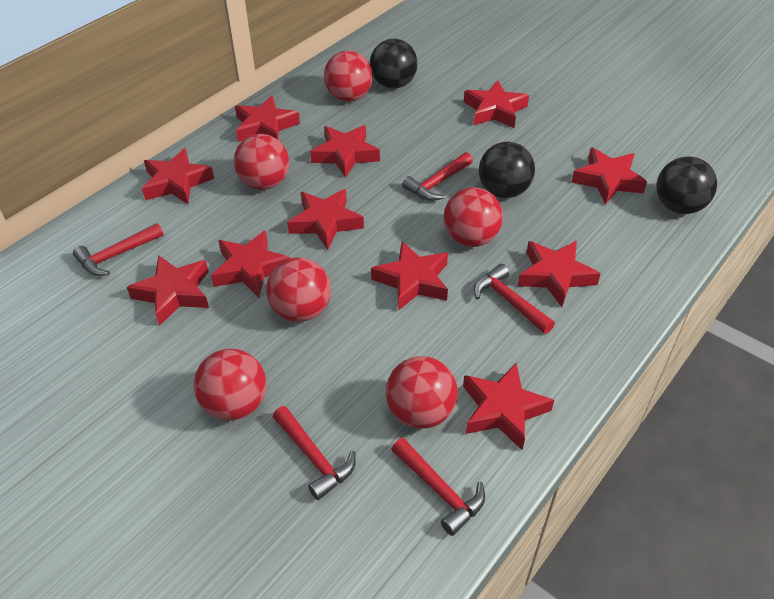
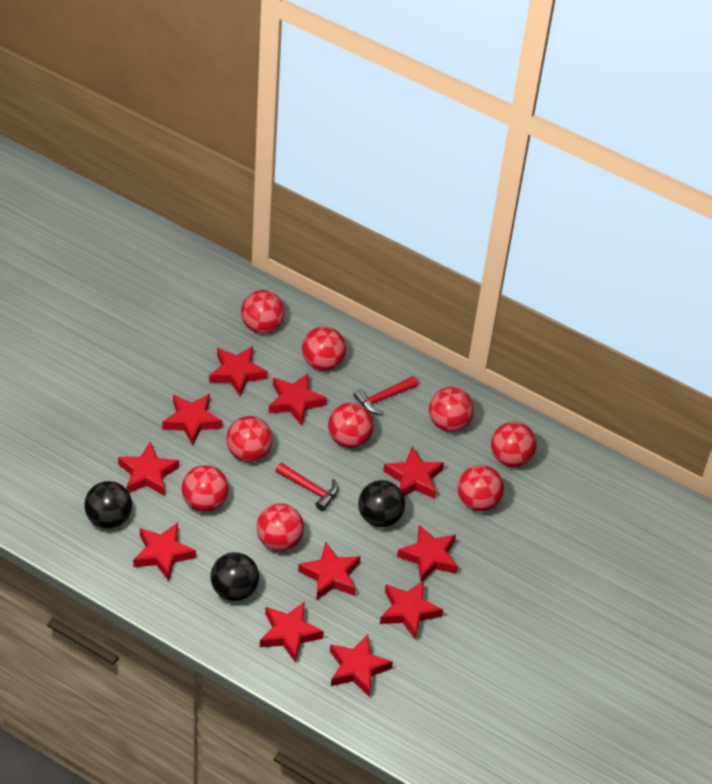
red ball: [194,349,267,421] [234,134,289,190] [266,257,331,322] [324,51,373,101] [386,356,458,429] [444,187,503,247] = 6 -> [182,465,229,512] [226,416,273,462] [241,290,285,334] [256,503,304,551] [302,326,346,371] [328,403,374,448] [429,387,474,432] [457,465,504,511] [491,422,537,467] = 9
red hammer: [73,223,164,276] [273,406,356,500] [391,438,485,536] [402,152,473,201] [474,264,555,334] = 5 -> [275,462,338,511] [353,376,418,415] = 2

